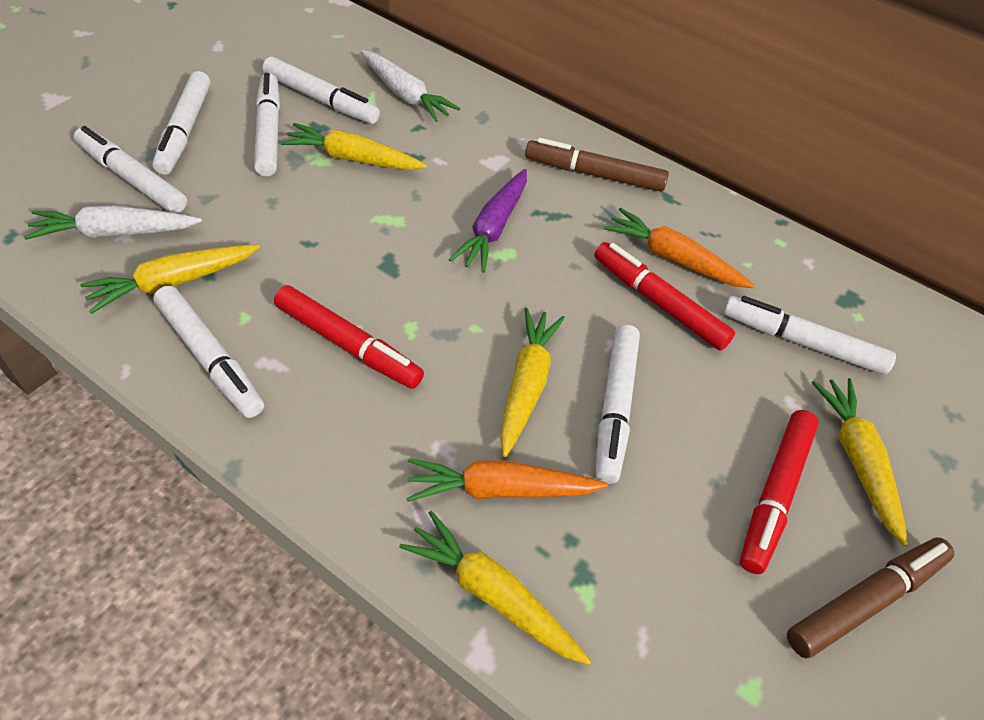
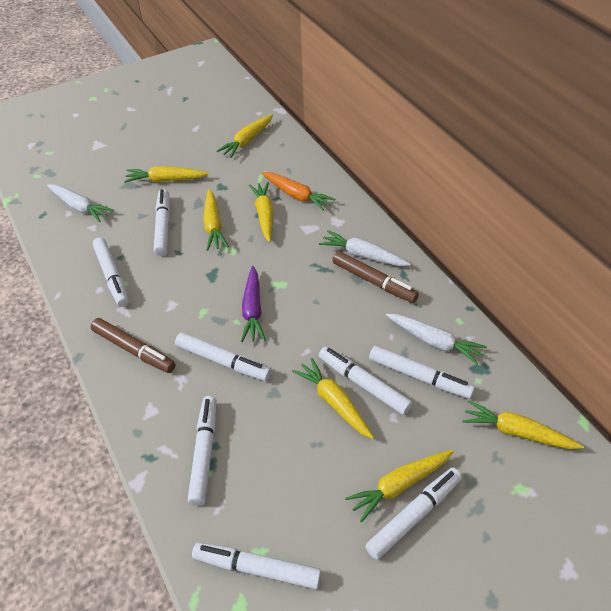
orange carrot: [406,458,608,502] [604,208,755,288] = 2 -> [262,172,335,211] = 1
red marker: [274,285,424,389] [594,242,735,351] [740,410,819,574] = 3 -> none = 0
white carrot: [24,205,202,240] [361,50,460,122] = 2 -> [47,184,114,222] [319,230,411,266] [386,314,487,365] = 3
white marker: [74,126,187,213] [152,71,211,175] [153,286,264,418] [254,73,280,176] [263,57,380,124] [595,324,640,484] [723,296,896,375] = 7 -> [93,238,129,307] [154,189,170,256] [175,332,271,381] [188,396,217,506] [192,542,322,589] [319,347,413,415] [365,468,462,560] [369,346,475,399] = 8
yellow carrot: [80,245,260,314] [281,123,427,170] [399,511,591,665] [500,308,565,457] [812,378,908,547] = 5 -> [124,166,209,183] [203,189,229,251] [217,114,273,158] [249,182,274,243] [292,358,374,439] [345,450,454,522] [462,400,584,449] = 7

